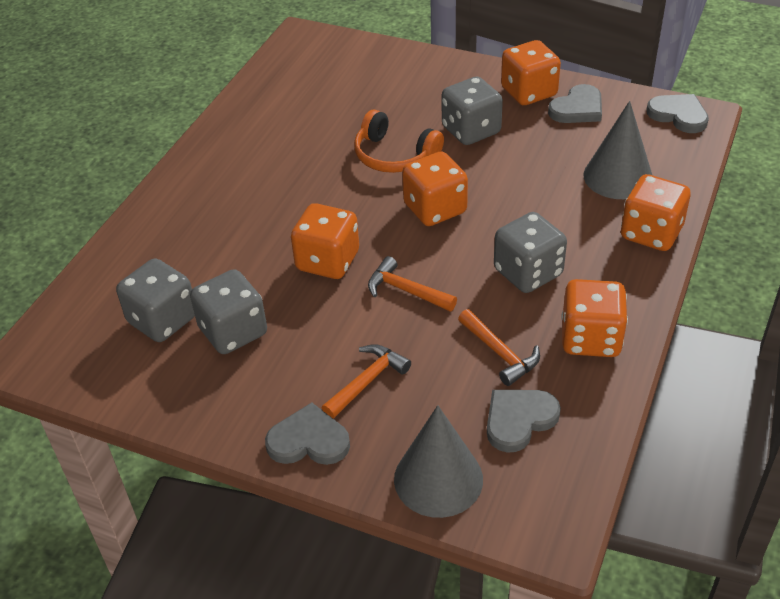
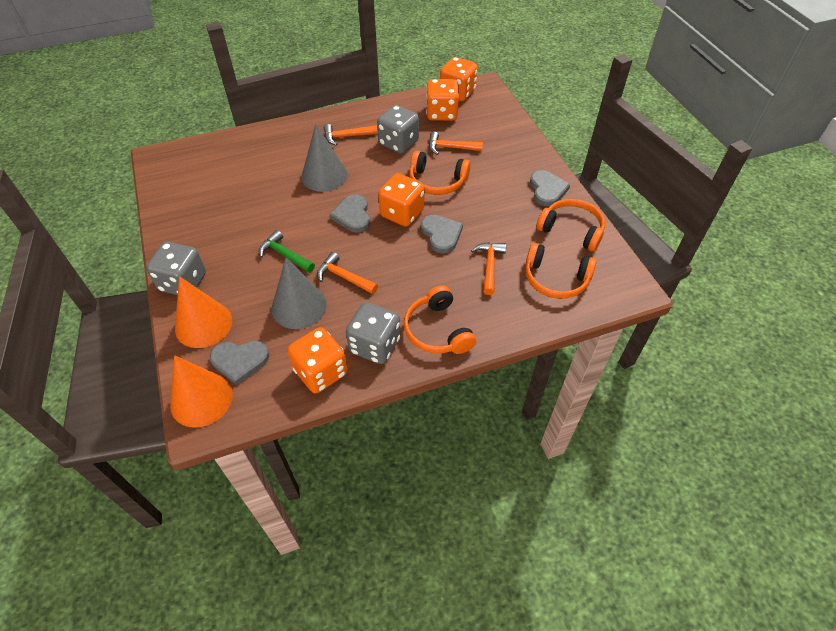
green hammer: none = 0 -> [259,230,315,273] = 1
grey dice: [116,258,195,342] [190,269,267,354] [442,76,503,145] [494,212,567,293] = 4 -> [146,242,206,295] [346,302,400,364] [377,105,419,154] = 3
orange cone: none = 0 -> [170,355,233,428] [175,276,232,348] = 2
orange dice: [291,203,359,279] [402,152,468,226] [501,40,561,105] [562,279,628,357] [621,174,691,251] = 5 -> [287,327,348,393] [378,173,425,227] [426,79,459,121] [440,57,478,101] = 4
orange hammer: [322,344,411,419] [368,256,457,311] [458,309,540,386] = 3 -> [317,252,378,294] [323,124,378,146] [429,132,483,155] [471,242,506,295] = 4
orange headphones: [354,110,444,173] = 1 -> [404,286,476,354] [409,151,471,195] [526,243,597,299] [537,199,605,251] = 4

